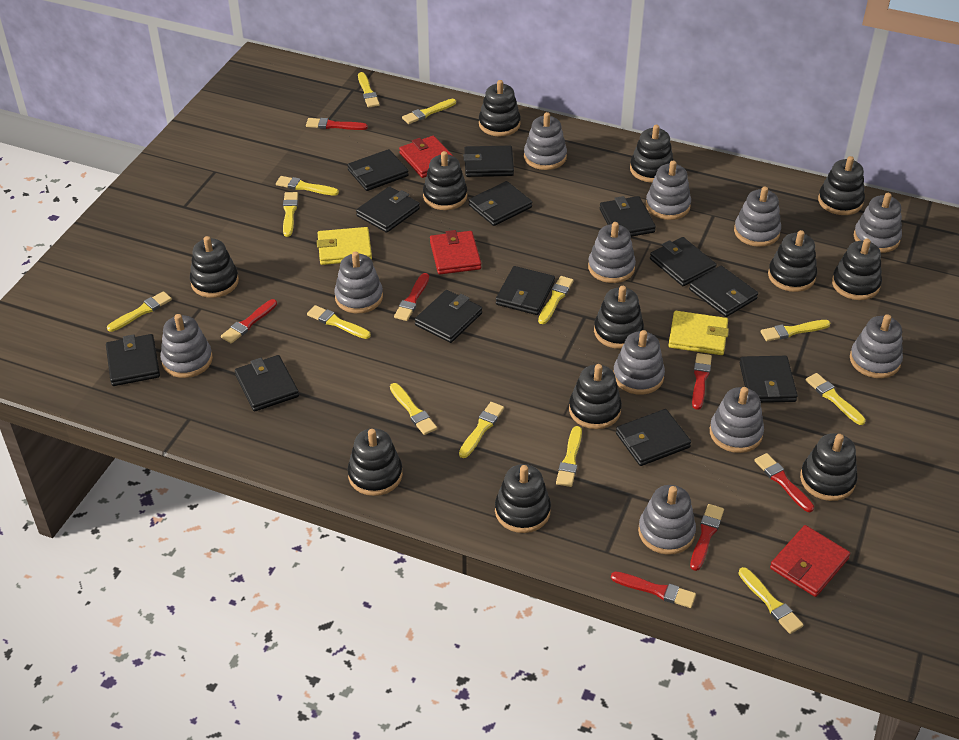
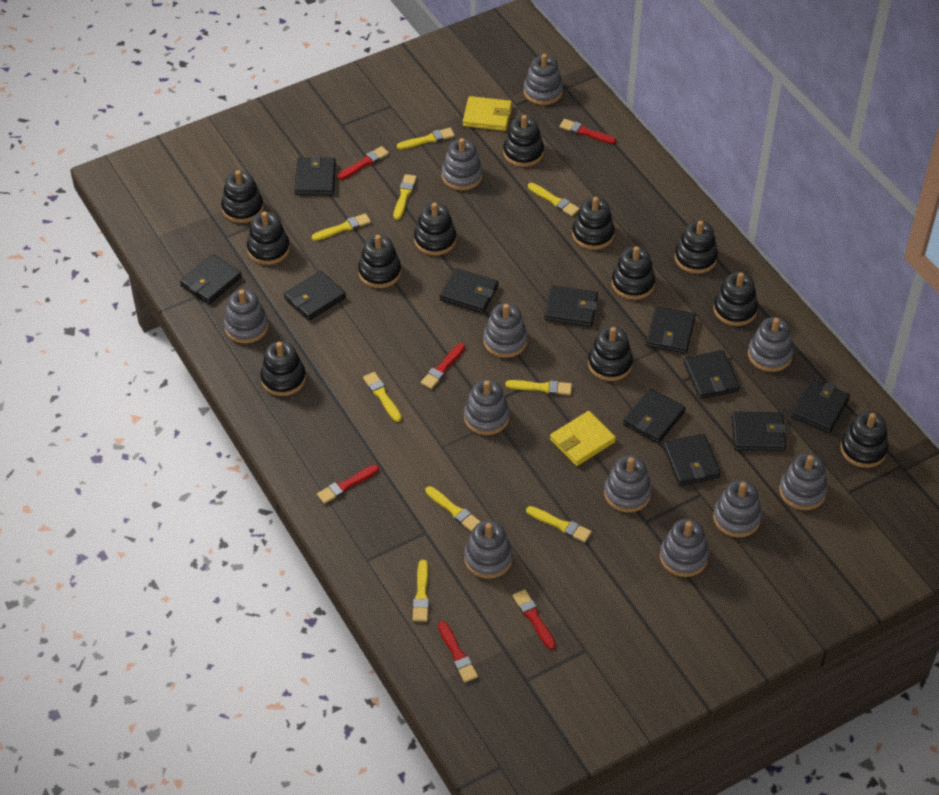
black wallet: [106,334,160,386] [235,355,299,412] [347,149,409,191] [356,186,420,233] [415,290,482,343] [463,146,514,177] [469,181,532,226] [496,266,555,315] [600,196,656,237] [616,409,691,466] [650,237,717,286] [689,266,758,317] [740,356,798,403] = 13 -> [180,254,242,304] [284,271,346,321] [294,155,336,195] [440,268,499,313] [544,286,598,327] [623,388,685,444] [646,306,696,354] [663,434,721,486] [684,350,740,399] [732,412,787,451] [791,379,850,433] = 11
red brush: [221,299,277,344] [306,118,368,130] [394,273,429,321] [611,571,696,608] [690,504,724,571] [692,353,712,410] [754,453,814,512] = 7 -> [317,465,379,504] [338,146,389,180] [421,343,465,389] [438,621,478,683] [513,589,556,650] [560,119,616,144] = 6
red wallet: [399,136,453,178] [430,230,481,274] [770,525,850,597] = 3 -> none = 0
yellow brush: [107,291,172,332] [276,176,339,196] [283,192,298,237] [307,305,371,339] [358,72,380,107] [390,383,437,435] [402,99,456,124] [459,402,504,458] [538,276,574,324] [556,426,582,487] [738,567,804,634] [761,320,830,341] [806,373,866,425] = 13 -> [312,213,371,241] [363,372,402,422] [394,174,417,220] [397,128,455,150] [413,560,429,622] [425,486,481,532] [505,380,572,395] [526,506,592,542] [528,183,580,216] = 9

